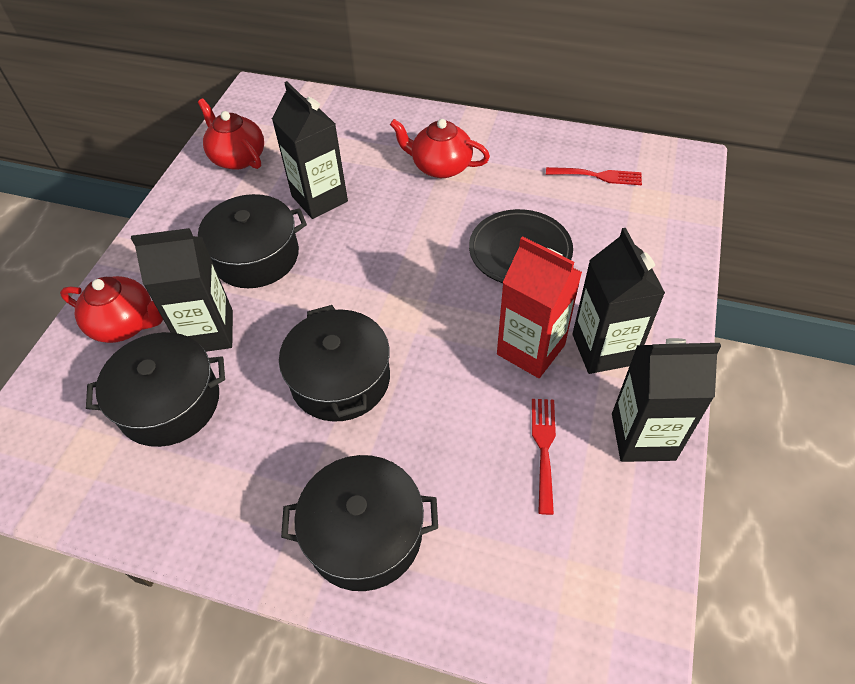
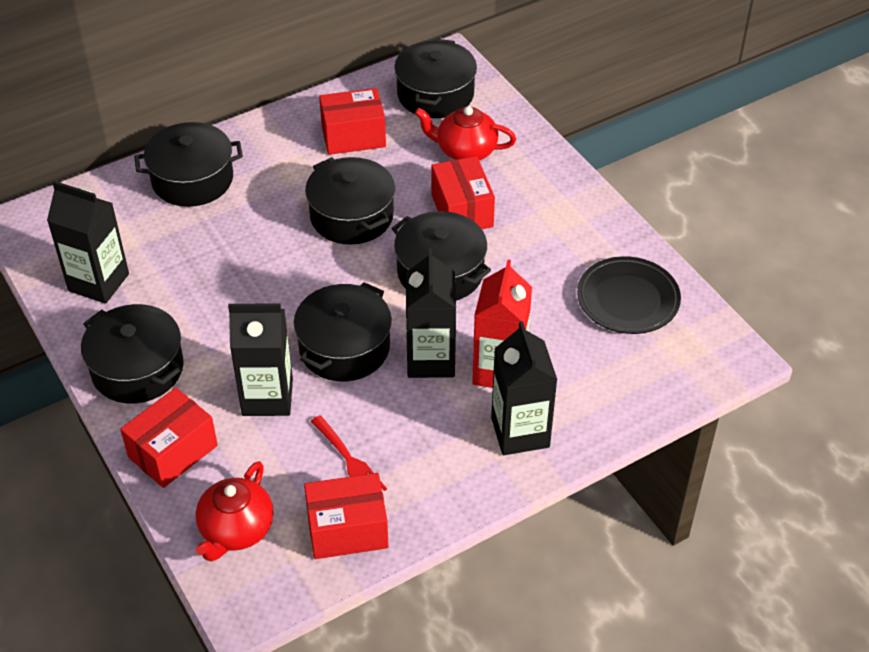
black pot: [86,332,225,447] [198,194,307,288] [279,305,390,422] [281,455,438,591] = 4 -> [81,304,184,404] [134,122,243,207] [294,282,392,382] [305,157,395,245] [392,211,491,301] [394,39,477,118] = 6
red box: none = 0 -> [120,387,218,488] [304,473,389,559] [319,88,386,155] [431,156,495,229] = 4
red fork: [532,399,556,515] [546,167,642,185] = 2 -> [311,415,387,491] = 1
red teapot: [60,276,163,343] [198,99,264,170] [390,119,490,178] = 3 -> [195,461,274,562] [415,106,516,160] = 2

